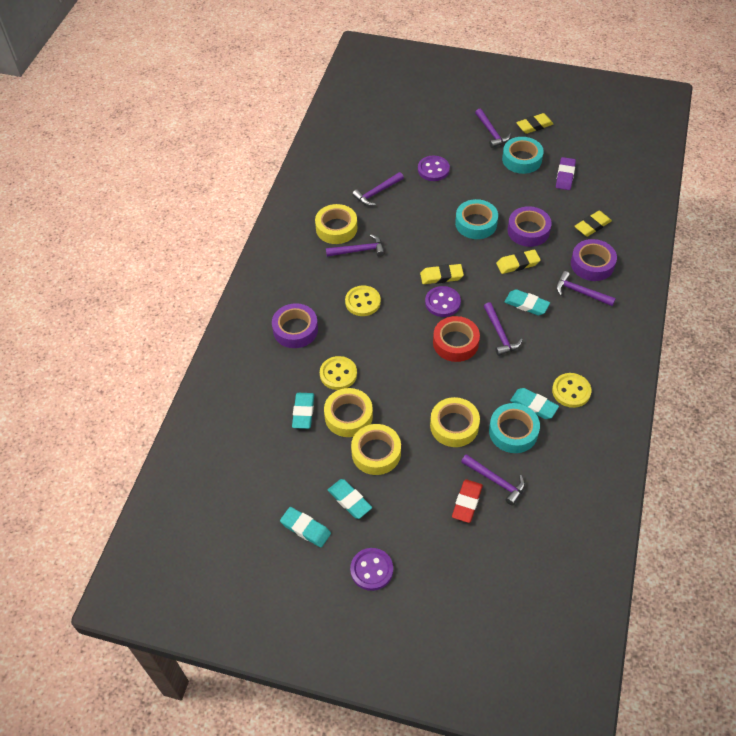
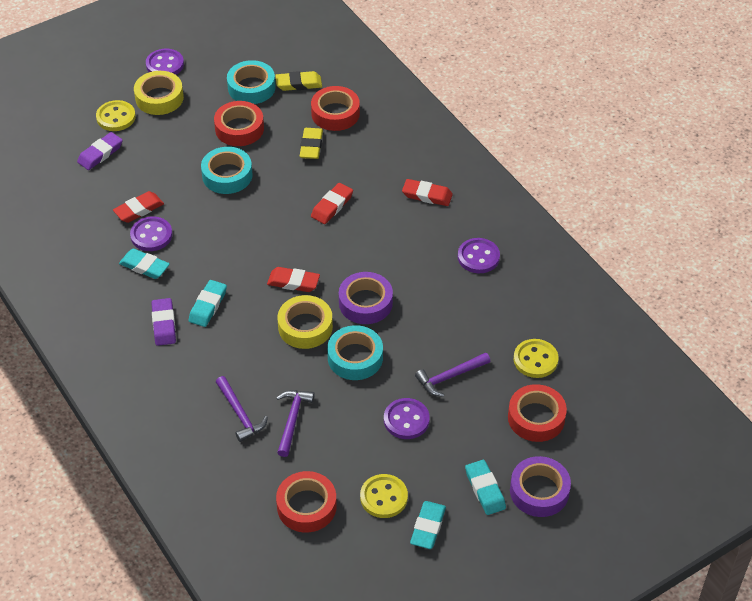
purple button: [350,548,393,591] [418,156,450,181] [425,286,461,317] = 3 -> [130,216,172,251] [146,49,184,75] [384,398,430,439] [458,238,500,273] = 4
purple eraser: [556,157,576,190] = 1 -> [77,132,123,170] [152,298,176,346] = 2
purple hammer: [326,234,385,257] [352,172,404,206] [461,454,525,506] [475,109,511,148] [484,302,522,356] [556,271,616,306] = 6 -> [216,376,268,442] [276,390,315,457] [415,353,491,397] = 3
purple tape: [272,303,318,348] [507,206,552,247] [571,239,617,281] = 3 -> [339,272,393,324] [510,456,571,517] = 2
red eraser: [452,479,483,523] = 1 -> [113,191,164,223] [267,267,320,292] [311,183,353,224] [402,179,453,206] = 4
red tape: [433,316,480,362] = 1 -> [214,101,264,146] [276,471,337,532] [311,86,360,131] [508,384,567,442] = 4
turquoise eraser: [280,507,331,548] [292,393,314,429] [328,479,372,519] [505,289,550,315] [510,388,559,419] = 5 -> [119,249,170,279] [188,280,227,327] [410,501,446,549] [465,460,506,515] = 4
yellow eraser: [420,264,464,284] [496,249,541,274] [516,113,553,134] [574,211,612,237] = 4 -> [275,71,322,91] [300,128,323,159] = 2
yellow tape: [315,204,357,244] [324,388,373,437] [351,424,401,475] [430,397,480,447] = 4 -> [134,71,184,115] [277,295,333,349] = 2

